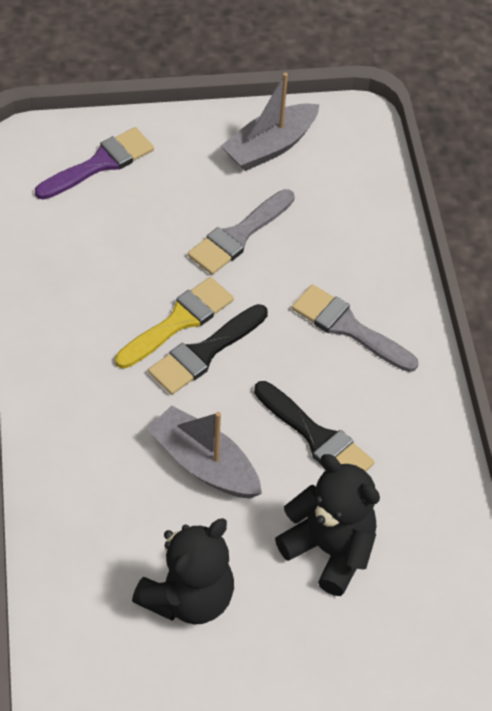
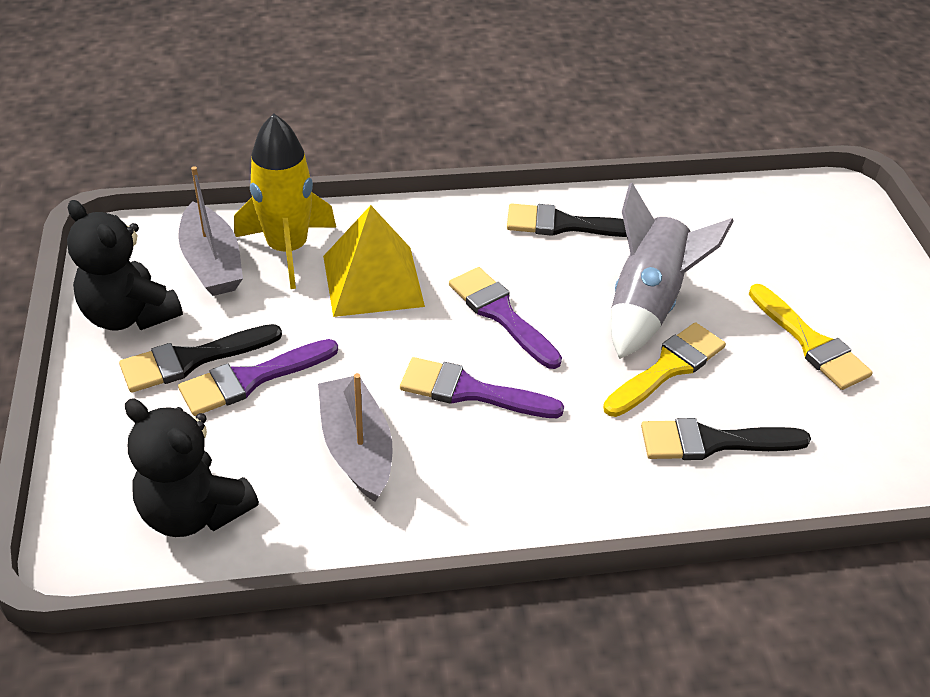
black brush: [148,304,268,395] [254,381,374,472] = 2 -> [119,324,282,393] [507,203,627,237] [641,418,811,460] = 3
grey brush: [188,189,295,275] [292,284,418,372] = 2 -> none = 0
grey rocket: none = 0 -> [611,183,734,359] = 1
purple brush: [35,127,154,200] = 1 -> [178,339,338,416] [400,357,564,418] [449,267,562,369] = 3
yellow brush: [115,277,234,369] = 1 -> [603,322,726,417] [749,284,873,390] = 2
yellow pyramid: none = 0 -> [323,205,425,317] = 1
yellow rocket: none = 0 -> [234,113,336,289] = 1

